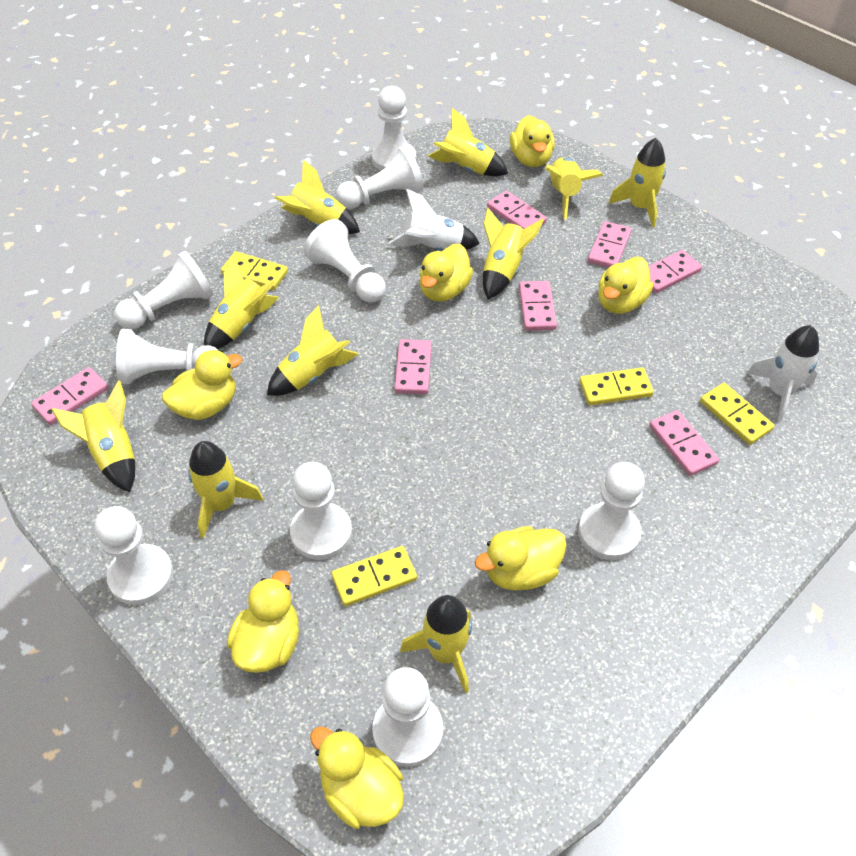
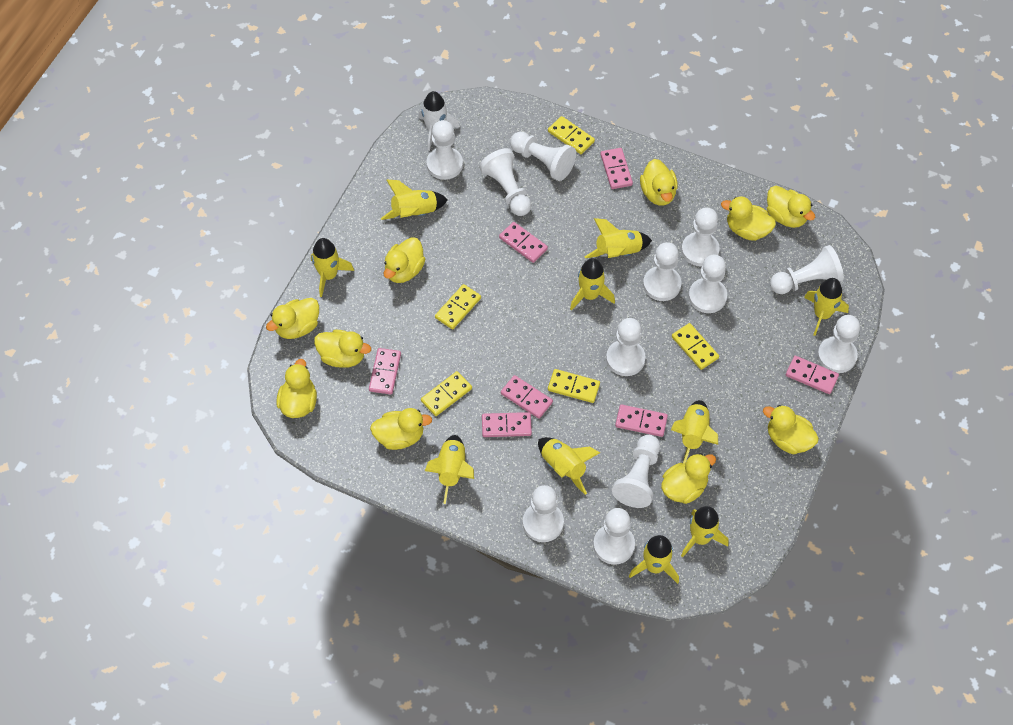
white pawn: [94,506,174,605] [115,251,213,330] [116,329,218,384] [290,462,352,560] [304,219,386,303] [336,146,424,209] [372,86,416,171] [372,667,443,767] [578,462,645,560] = 9 -> [426,120,463,180] [479,148,531,216] [510,132,576,181] [523,485,564,542] [593,508,635,565] [606,318,646,376] [612,435,660,508] [643,242,681,301] [682,208,720,267] [689,255,727,313] [770,245,844,294] [817,315,860,373] = 12
white rocket: [389,188,480,251] [746,325,819,421] = 2 -> [418,91,460,151] = 1
yellow domino: [221,251,288,290] [332,546,417,606] [579,367,654,405] [700,383,775,445] = 4 -> [421,371,472,416] [435,284,481,329] [548,116,595,154] [548,369,600,403] [672,323,719,370] = 5
yellow duck: [162,350,242,420] [227,570,299,673] [310,727,404,829] [420,244,473,302] [475,526,567,591] [510,115,555,167] [598,257,653,314] = 7 -> [266,298,319,339] [276,359,317,418] [314,329,371,368] [370,408,432,450] [383,237,425,283] [640,159,678,206] [661,453,716,504] [721,196,776,241] [763,405,819,455] [767,186,815,228] = 10

